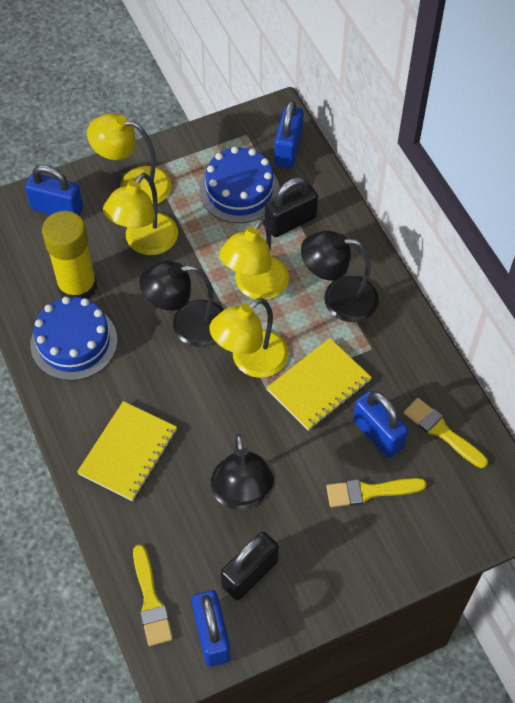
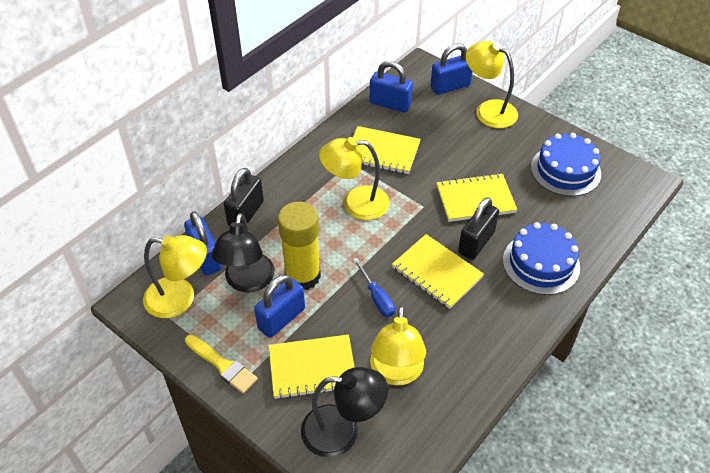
black lamp: [139,261,223,347] [211,434,274,510] [301,231,379,322] = 3 -> [212,213,275,292] [301,367,388,457] = 2
blue screwdriver: none = 0 -> [353,258,395,317] = 1
yellow brush: [133,545,173,646] [326,478,427,507] [404,398,488,468] = 3 -> [185,335,258,394] = 1
yellow notebook: [77,401,177,501] [267,338,372,431] = 2 -> [268,334,354,399] [353,126,421,174] [392,234,484,309] [436,173,517,222] = 4

